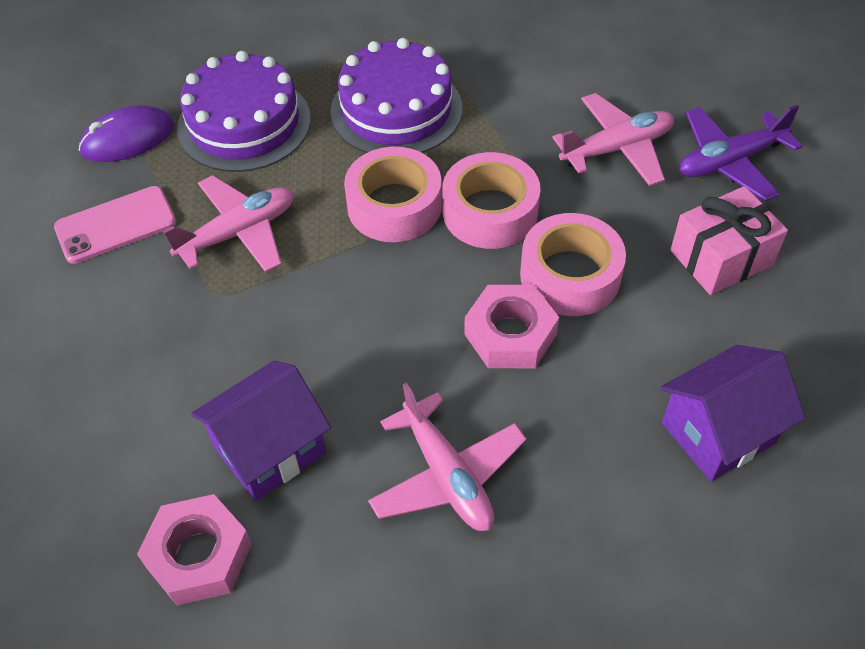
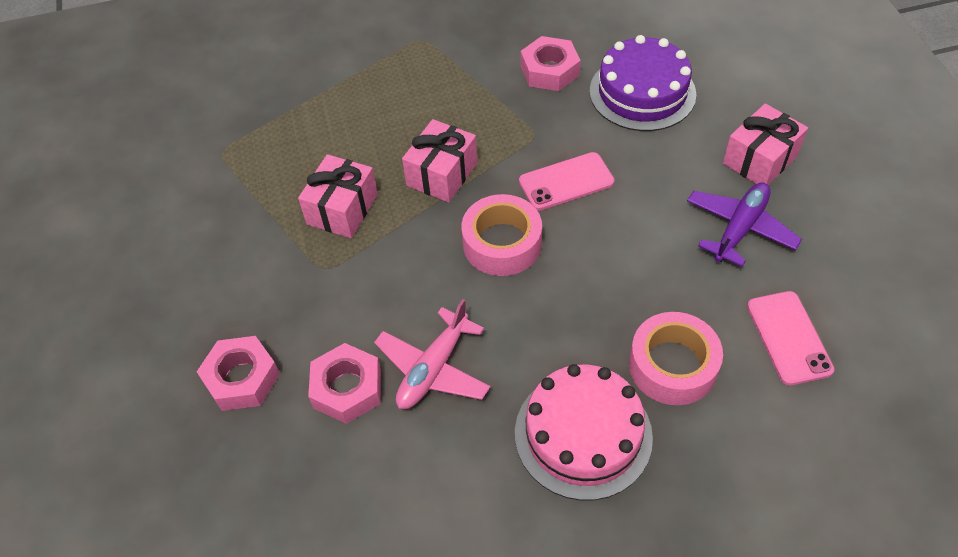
pink cake: none = 0 -> [515,364,653,501] = 1
pink gift: [670,186,788,295] = 1 -> [298,154,378,238] [402,119,477,203] [723,103,808,185] = 3
pink nut: [137,494,252,605] [464,285,559,368] = 2 -> [197,336,280,411] [308,343,381,424] [521,36,581,91] = 3
pink phone: [54,186,176,264] = 1 -> [519,152,614,211] [747,291,834,385] = 2
pink plane: [163,175,294,272] [368,383,526,531] [552,93,674,186] = 3 -> [374,299,491,409] = 1
pink tape: [344,147,442,242] [443,152,541,249] [520,213,626,316] = 3 -> [461,194,542,276] [629,312,723,405] = 2
purple cake: [177,51,311,172] [330,38,462,153] = 2 -> [590,35,696,131] = 1
purple house: [191,361,331,501] [660,345,805,482] = 2 -> none = 0
purple mouse: [79,105,174,162] = 1 -> none = 0

